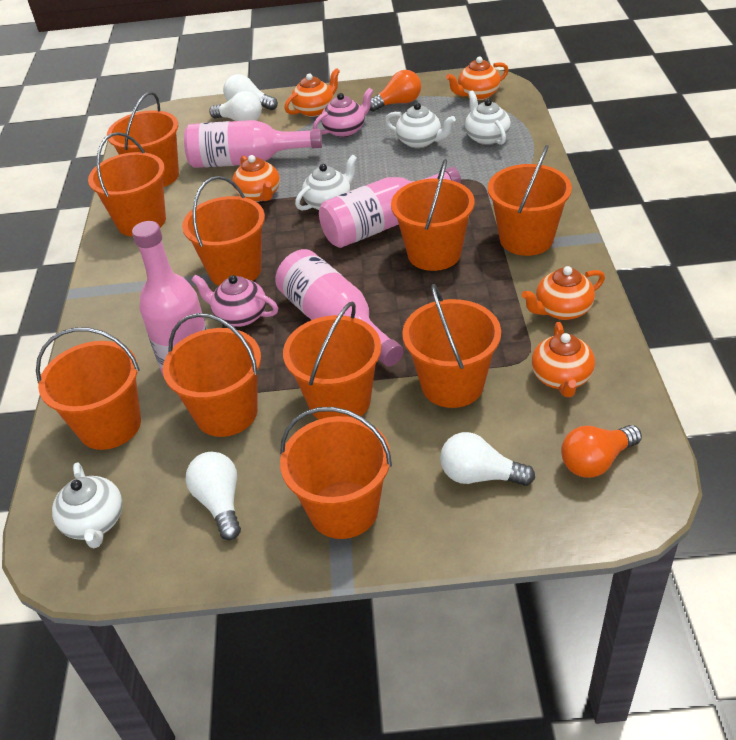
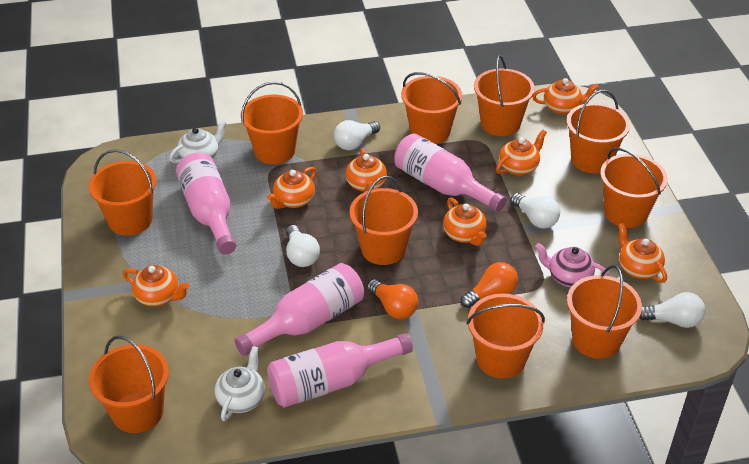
orange teapot: [232,155,280,202] [284,68,340,117] [446,56,509,100] [522,266,605,320] [532,322,595,397] = 5 -> [123,265,189,307] [267,167,316,209] [346,148,387,192] [443,197,487,246] [496,130,547,175] [532,78,599,115] [618,223,667,283] = 7
pink teapot: [191,275,278,327] [313,88,373,137] = 2 -> [535,243,609,287] = 1
white teapot: [52,462,123,548] [295,155,357,211] [385,103,456,148] [465,91,511,145] = 4 -> [169,120,227,163] [215,346,265,421] = 2

